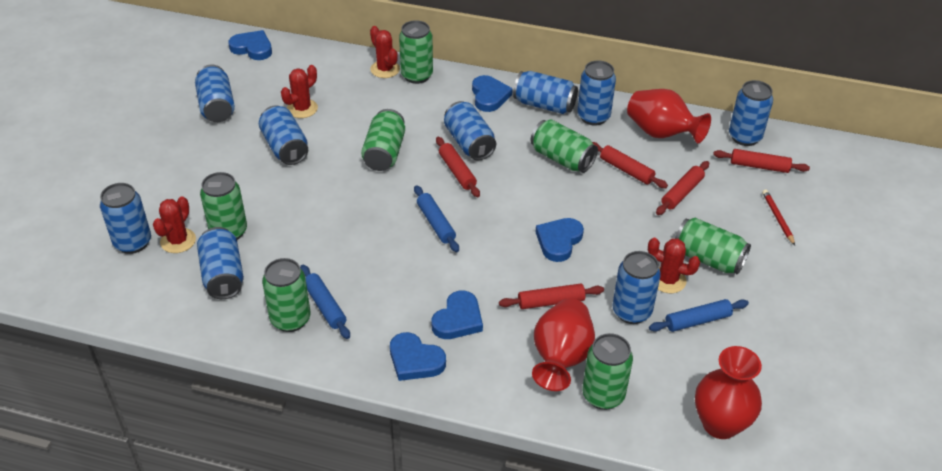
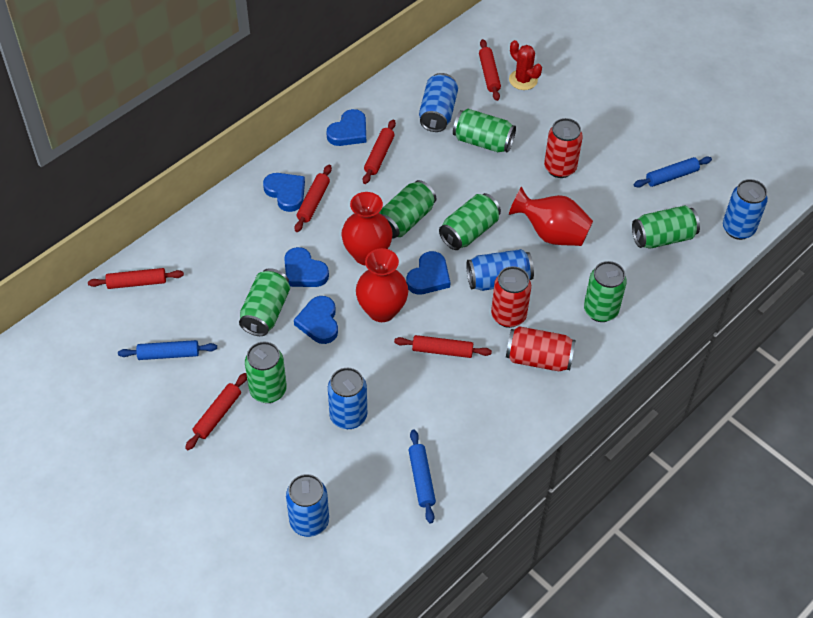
blue can: [100,183,151,254] [195,65,235,122] [197,227,244,299] [259,105,308,165] [444,101,496,161] [513,71,578,114] [577,60,616,126] [612,251,661,324] [729,80,773,146] = 9 -> [286,474,329,537] [328,368,367,429] [419,73,458,132] [466,249,534,291] [723,179,768,240] = 5
red cactus: [153,196,196,253] [281,65,318,118] [370,26,400,78] [648,238,700,293] = 4 -> [509,40,542,90] = 1
red can: none = 0 -> [491,266,531,328] [506,326,576,371] [544,118,583,178] = 3
red pencil: [762,189,795,245] = 1 -> none = 0
red rolling pin: [436,137,480,197] [499,284,604,309] [592,142,668,188] [656,161,709,215] [713,149,810,173] = 5 -> [88,268,184,289] [185,373,247,450] [294,164,332,232] [363,119,396,184] [394,335,492,358] [479,39,501,101] = 6

